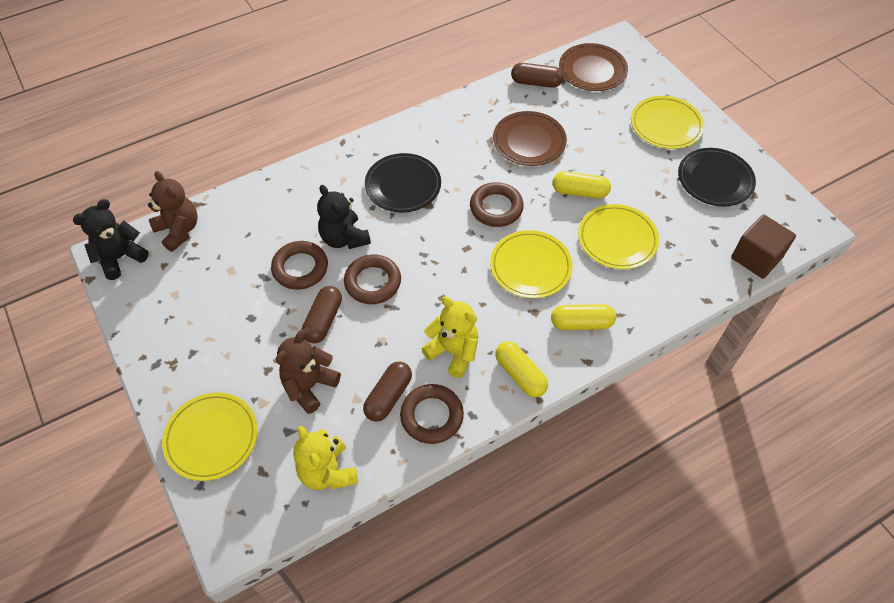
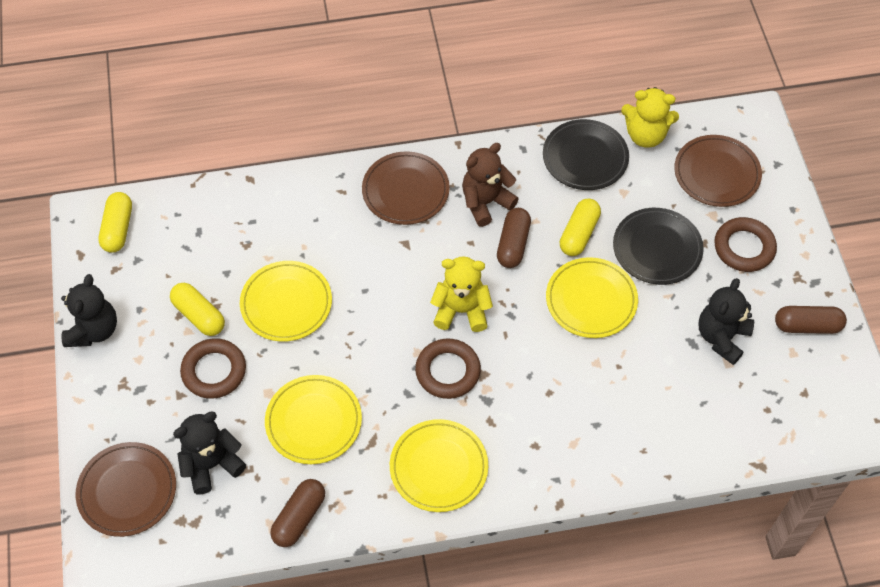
black teddy bear: [73,199,149,280] [317,185,371,249] = 2 -> [61,274,117,347] [173,412,246,494] [699,278,754,365] = 3
brown cube: [731,214,796,279] = 1 -> none = 0
brown plate: [493,111,567,166] [559,43,628,91] = 2 -> [76,442,176,537] [362,151,450,225] [674,135,762,207] = 3
brown ring: [271,241,328,290] [344,255,401,304] [400,384,464,444] [470,182,524,227] = 4 -> [180,338,246,399] [415,339,481,399] [714,217,777,272] = 3
brown teddy bear: [148,171,198,252] [276,329,341,414] = 2 -> [462,143,519,227] = 1

